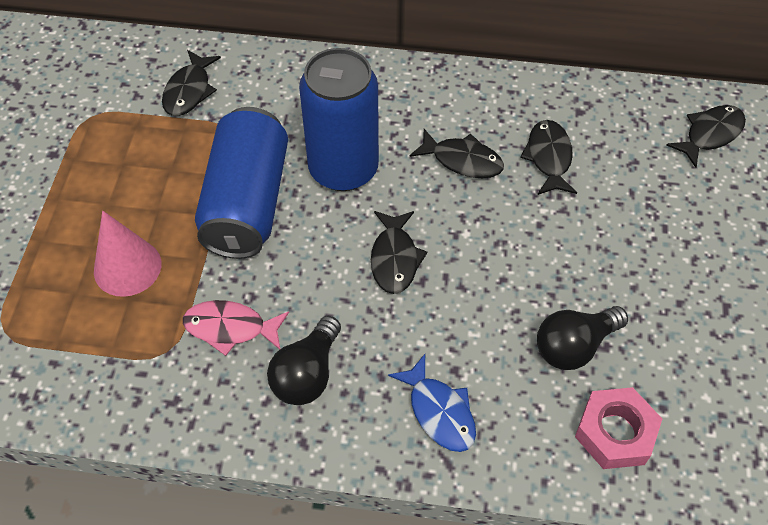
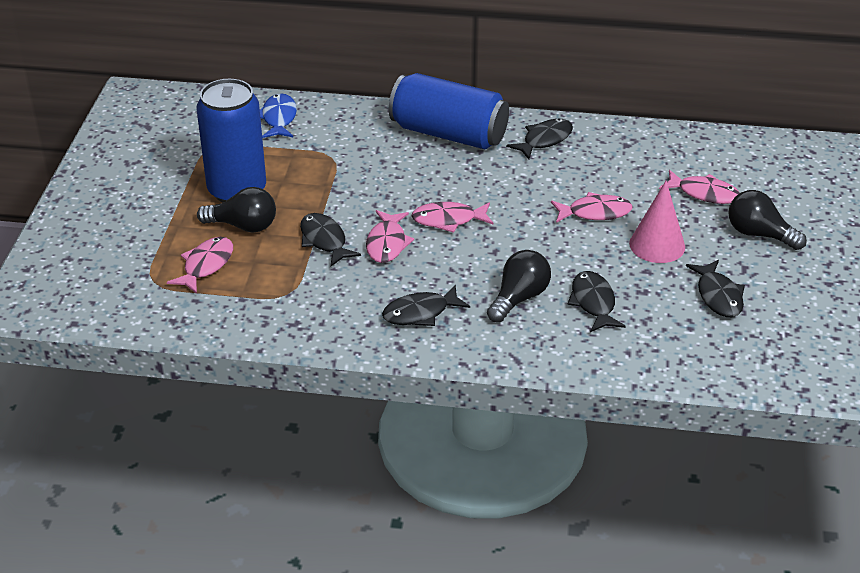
black light bulb: [267,316,341,405] [537,306,628,370] = 2 -> [197,187,276,233] [487,250,551,323] [728,190,807,250] = 3
pink fish: [183,300,289,356] = 1 -> [167,237,233,294] [366,210,414,263] [411,202,493,233] [551,192,633,223] [659,170,740,204] = 5
pink nut: [575,387,662,469] = 1 -> none = 0

